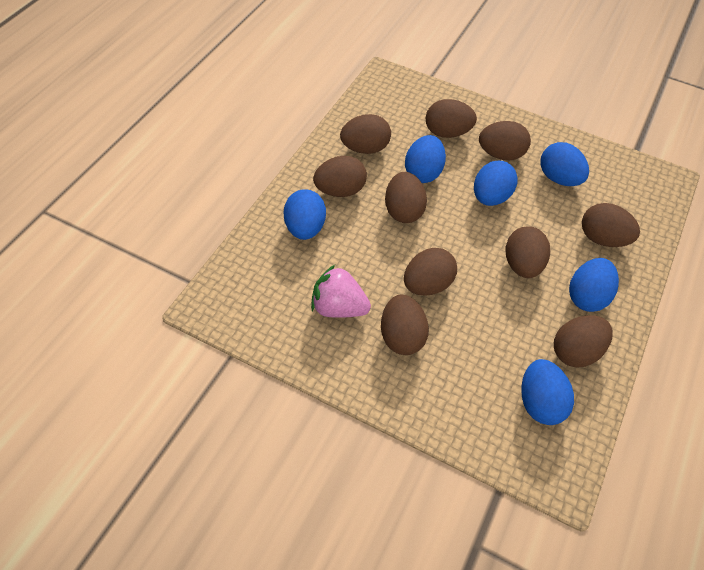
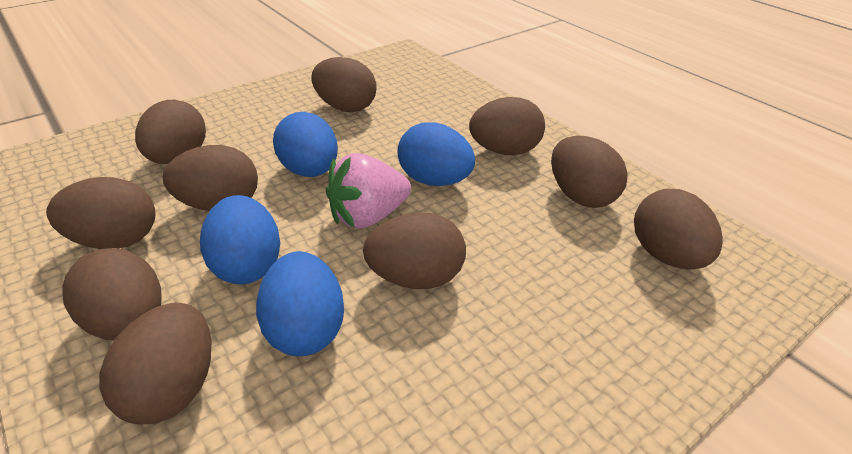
blue egg: [284,189,326,240] [405,135,446,183] [474,161,518,206] [521,359,574,425] [541,142,589,186] [569,258,619,312] = 6 -> [200,195,280,285] [256,251,344,356] [273,112,338,177] [397,122,475,186] = 4

